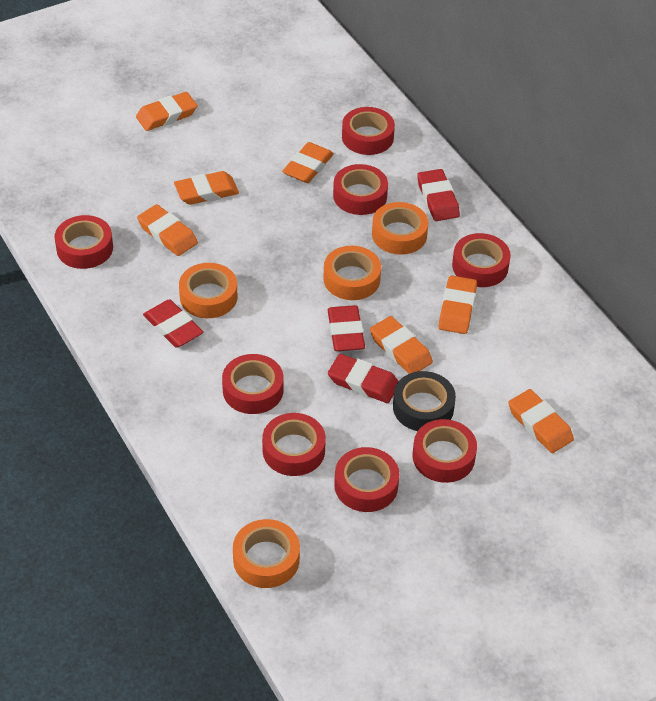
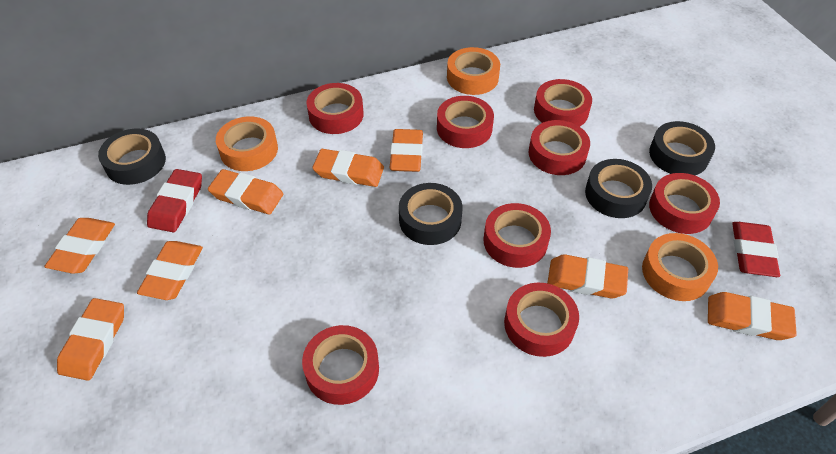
black tape: [393,371,456,431] = 1 -> [98,129,166,185] [399,183,463,245] [585,159,652,218] [649,121,715,175] = 4
orange eraser: [136,92,197,131] [137,204,198,256] [174,171,239,205] [282,142,334,183] [370,316,433,374] [438,275,477,334] [508,389,574,453] = 7 -> [44,218,115,274] [57,298,124,381] [137,241,203,300] [208,169,283,214] [312,149,384,187] [390,129,423,172] [547,254,628,299] [708,292,797,340] = 8
orange tape: [179,263,238,318] [233,519,300,588] [323,246,381,300] [372,202,428,255] = 4 -> [216,116,278,171] [447,47,500,95] [642,233,718,301] = 3
red eraser: [143,299,203,348] [328,305,365,351] [328,354,399,403] [417,169,460,221] = 4 -> [147,169,202,232] [732,222,780,277] = 2

